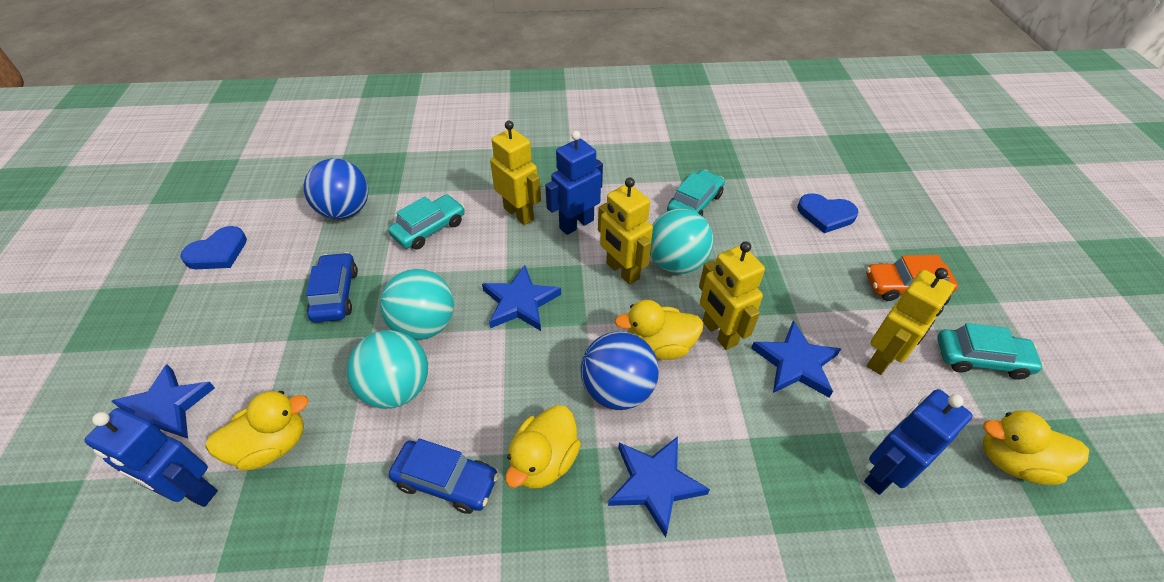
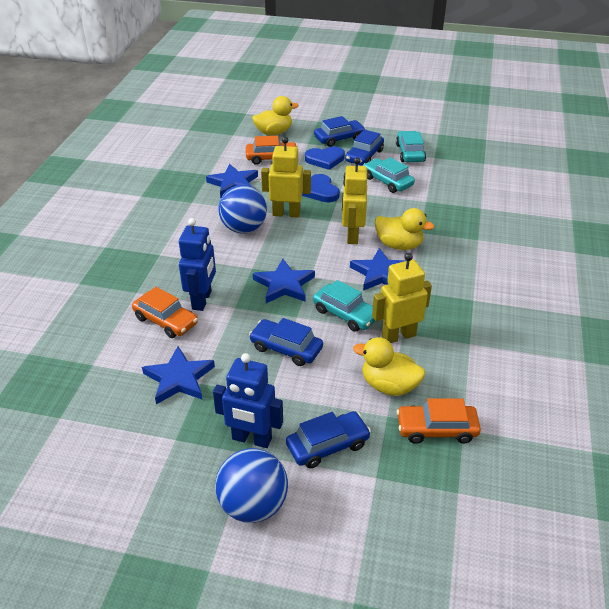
blue car: [306,252,358,322] [389,439,499,514] = 2 -> [249,318,323,366] [286,411,371,468] [314,116,366,147] [345,129,384,166] = 4
blue robot: [84,408,218,507] [545,131,603,235] [864,389,973,495] = 3 -> [179,218,216,311] [213,353,283,448] = 2
orange car: [866,255,958,301] = 1 -> [132,287,198,338] [246,136,298,165] [397,398,481,444] = 3
turquoise ball: [346,330,428,409] [380,269,454,340] [650,209,713,274] = 3 -> none = 0
yellow duck: [205,391,309,471] [505,405,581,489] [615,300,703,360] [983,411,1089,485] = 4 -> [252,96,299,136] [353,337,425,396] [375,208,434,250] = 3
yellow robot: [490,121,541,225] [598,178,653,285] [699,242,765,350] [867,268,955,375] = 4 -> [261,137,311,218] [342,157,367,244] [372,253,432,343] = 3

